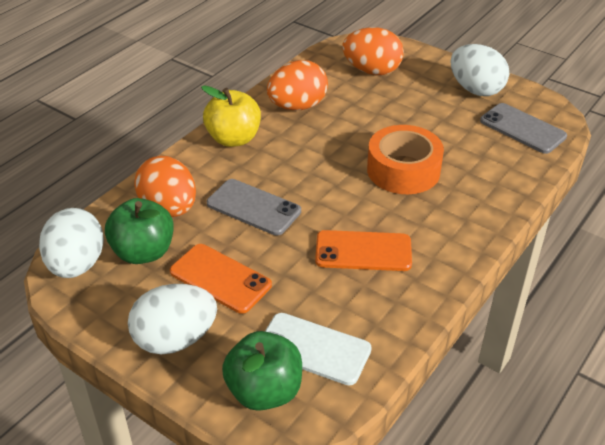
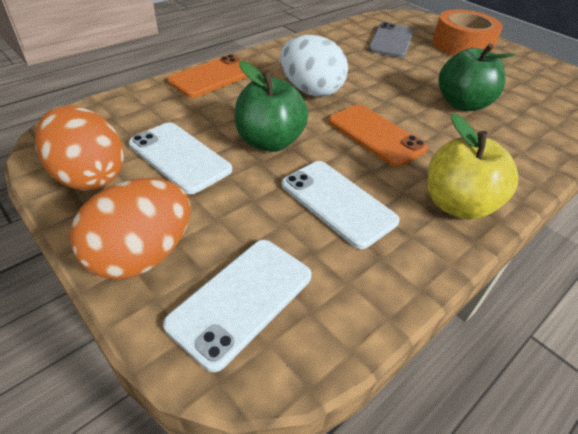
grey phone: [207,179,301,236] [480,103,567,154] = 2 -> [368,22,413,58] = 1
orange egg: [134,156,196,217] [267,60,328,110] [342,27,404,75] = 3 -> [35,105,124,191] [70,178,191,280] = 2
white egg: [39,208,104,278] [128,284,217,355] [450,44,509,96] = 3 -> [280,35,348,97] = 1
white phone: [265,313,372,385] = 1 -> [129,122,232,194] [163,240,312,372] [282,161,400,249] = 3

